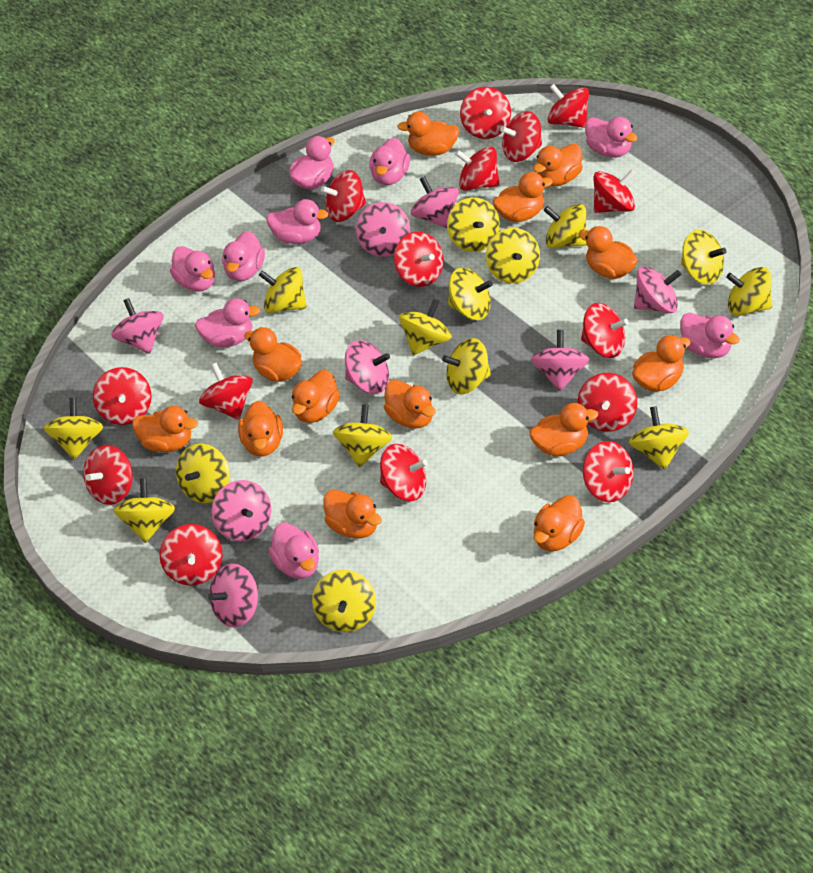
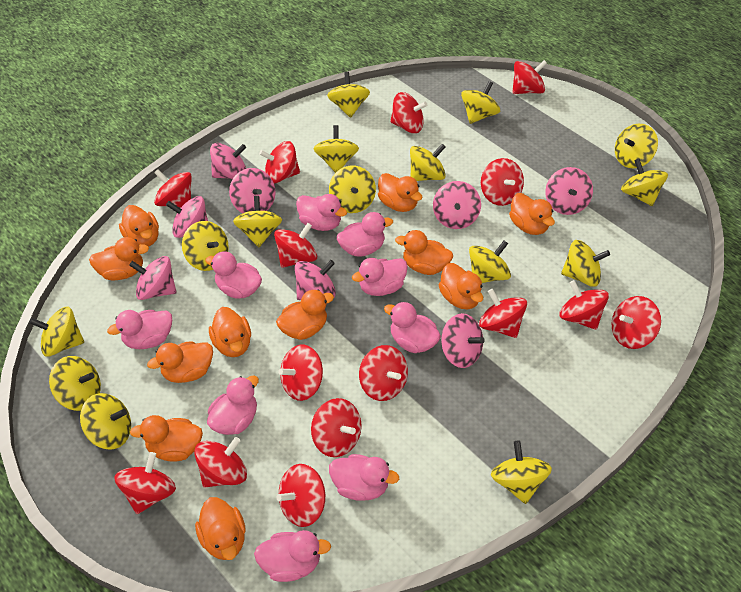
orange duck: [132,406,198,452] [238,401,283,457] [244,327,302,382] [292,370,340,423] [323,490,382,539] [384,380,435,429] [397,112,459,156] [492,172,553,222] [529,403,598,456] [533,144,582,187] [533,495,585,551] [579,226,638,279] [632,335,691,392] = 13 -> [89,237,149,280] [119,205,159,247] [130,415,203,462] [147,341,213,383] [195,497,246,560] [209,307,251,357] [276,290,334,340] [378,173,423,212] [395,230,453,275] [439,263,483,310] [509,193,555,235] = 11

